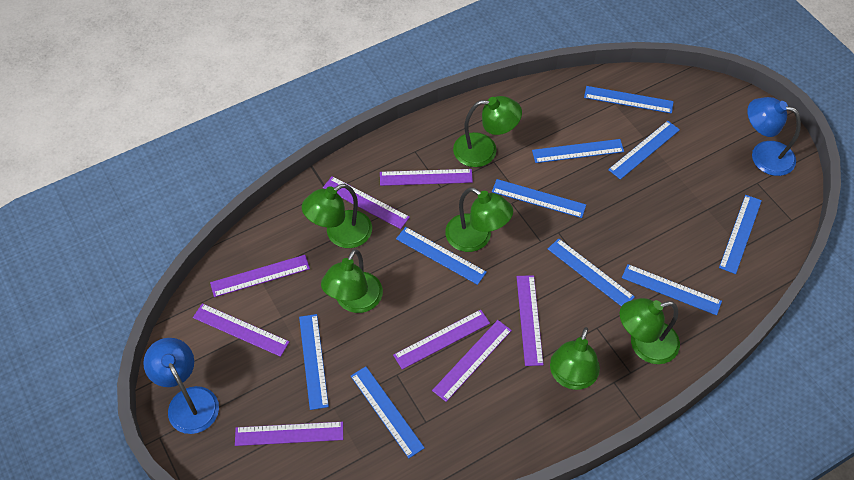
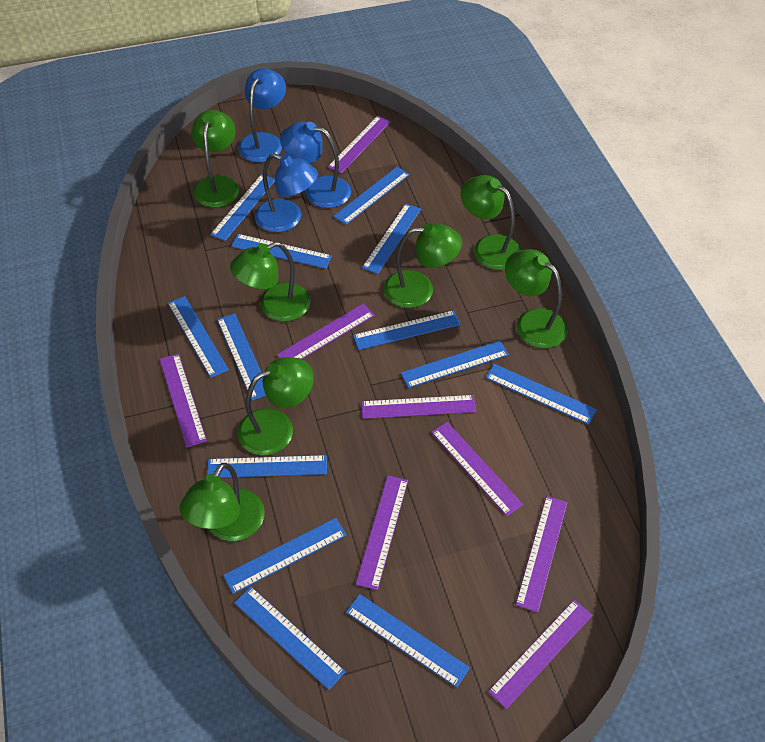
blue lamp: [143,338,219,434] [747,97,801,176] = 2 -> [238,68,286,162] [255,153,318,232] [280,122,351,208] = 3
blue ruler: [299,314,329,410] [351,366,425,458] [396,227,487,285] [492,179,586,218] [532,139,624,163] [548,238,635,306] [584,86,674,114] [608,121,680,180] [622,264,722,316] [719,195,762,274] = 10 -> [168,296,229,378] [207,455,327,478] [210,174,275,241] [217,314,266,401] [223,518,346,594] [231,234,332,269] [234,586,346,690] [333,167,410,225] [346,594,470,688] [353,310,460,350] [362,204,421,274] [401,341,509,388] [486,364,597,425] = 13
green lamp: [302,184,372,248] [321,249,383,313] [445,187,513,252] [453,96,522,167] [550,327,600,390] [619,298,680,364] = 6 -> [180,463,265,541] [192,110,239,208] [230,242,311,322] [238,357,314,455] [384,223,462,308] [461,175,522,270] [505,249,568,349] = 7

